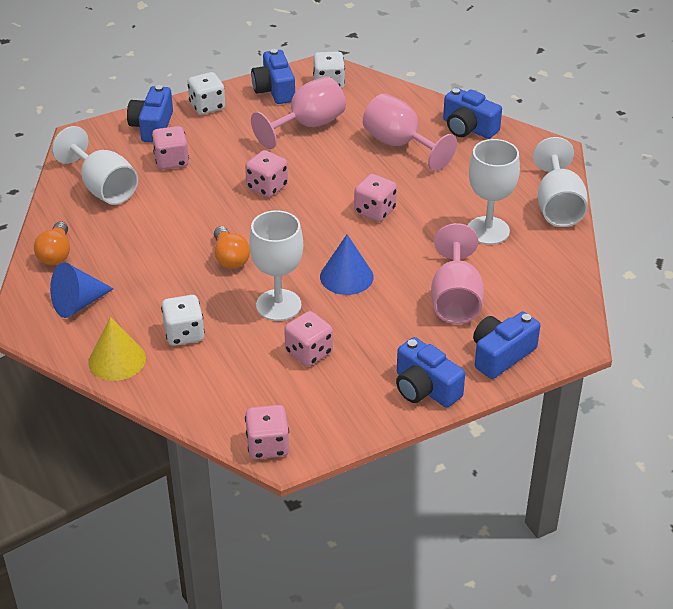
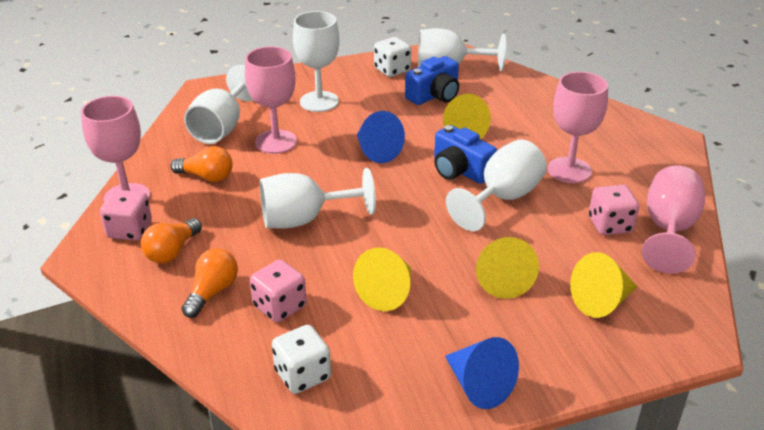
blue camera: [127,85,173,142] [251,49,295,104] [396,337,465,408] [443,88,502,139] [473,312,540,379] = 5 -> [405,56,459,105] [434,125,497,184] = 2
orange light bulb: [34,221,70,265] [214,226,250,269] = 2 -> [141,218,202,263] [170,146,233,182] [182,248,238,318] = 3
pink dice: [152,126,189,170] [245,150,288,197] [245,405,289,459] [284,311,333,367] [354,174,397,222] = 5 -> [100,190,152,241] [250,260,306,322] [589,185,639,235] = 3
pink goblet: [251,76,346,149] [363,94,457,171] [431,223,484,324] = 3 -> [81,96,150,202] [245,47,297,154] [548,72,608,183] [642,166,705,274] = 4
white dice: [161,295,205,346] [187,72,225,115] [313,51,345,89] = 3 -> [272,325,331,394] [374,37,411,77] = 2
white goblet: [52,126,138,205] [249,210,303,321] [468,139,520,245] [533,137,588,227] = 4 -> [184,65,254,144] [260,168,376,228] [293,11,339,112] [418,28,506,71] [446,139,547,231] = 5
yellow cone: [88,317,146,381] = 1 -> [353,247,411,311] [443,94,491,139] [476,237,539,299] [570,252,638,318] = 4

